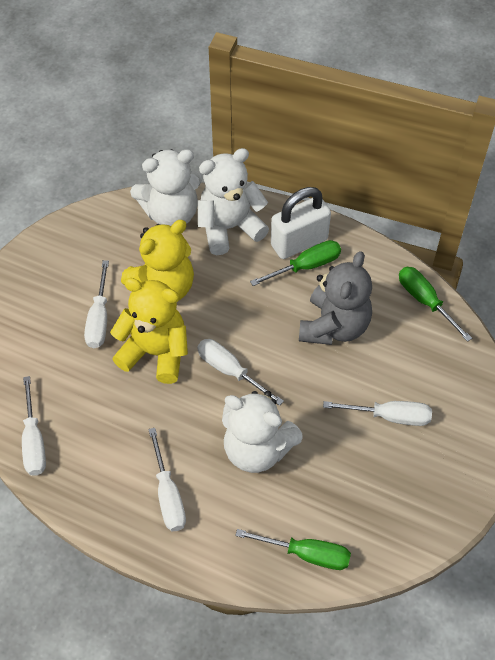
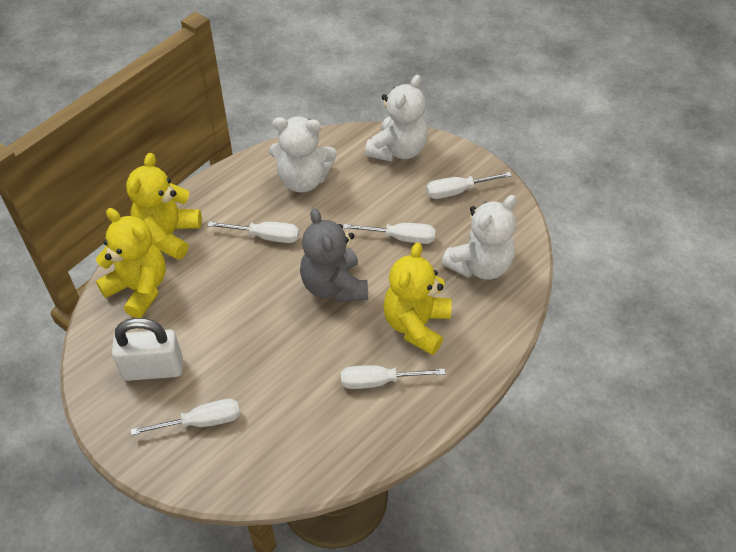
green screwdriver: [235,529,351,570] [250,240,341,286] [399,267,472,342] = 3 -> none = 0
yellow teddy bear: [110,278,188,384] [121,220,194,300] = 2 -> [96,208,166,318] [126,153,202,260] [383,242,452,355] = 3

